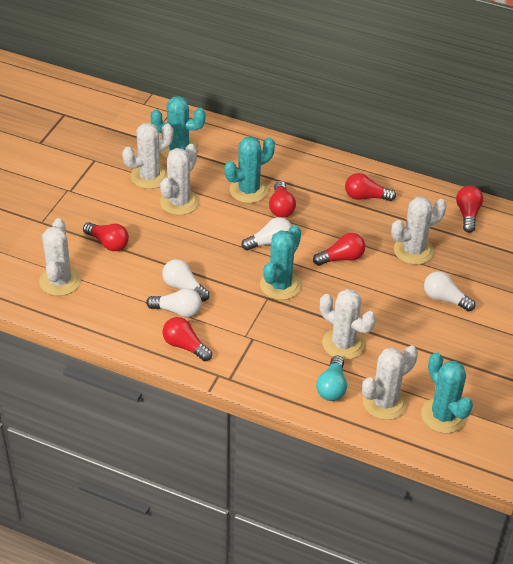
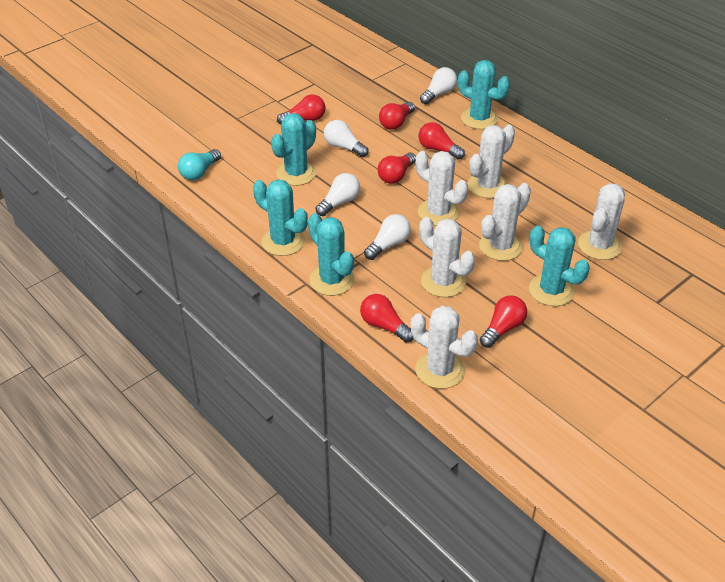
turquoise cactus: [150,96,206,159] [225,136,275,203] [260,225,302,300] [421,352,473,434] = 4 -> [253,179,308,256] [271,113,316,186] [308,213,355,296] [458,60,510,129] [529,226,590,306] = 5

